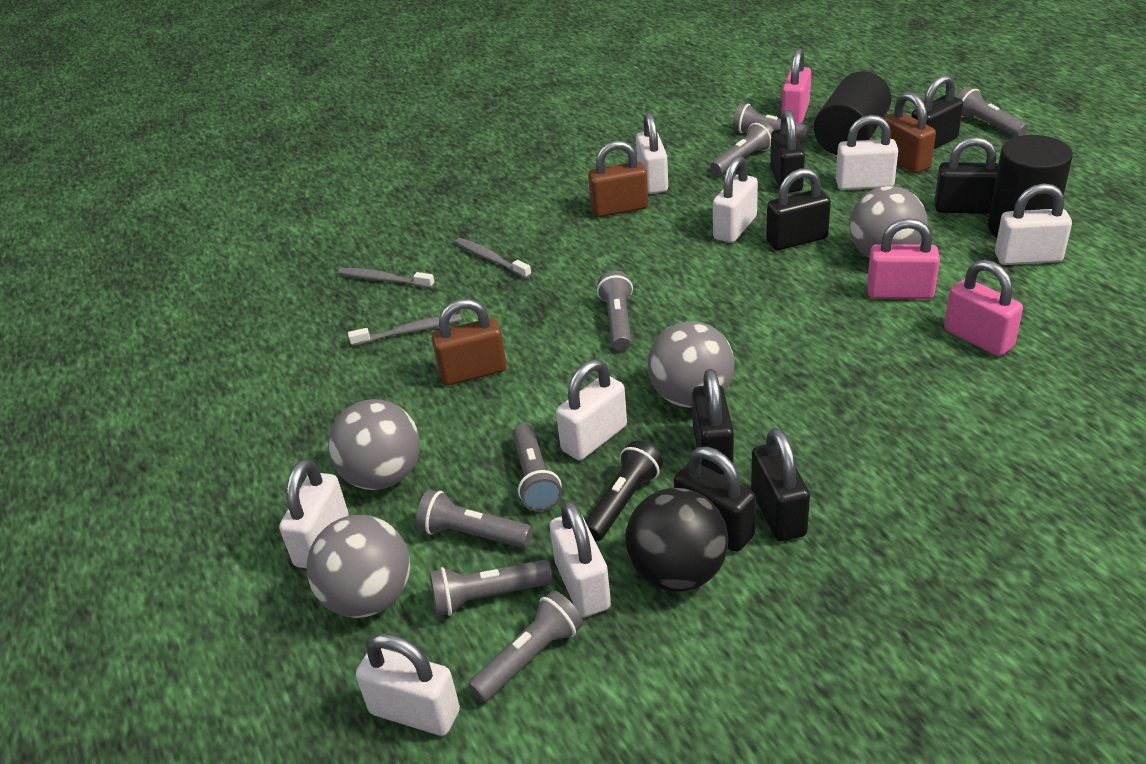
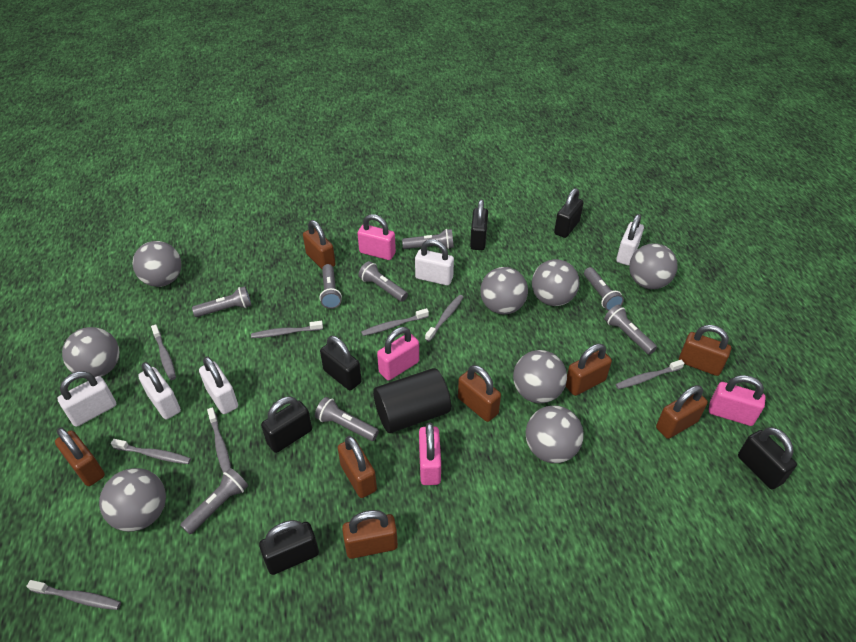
black ball: [625,488,729,592] = 1 -> none = 0
black cylinder: [814,71,891,155] [988,135,1073,238] = 2 -> [373,368,451,433] = 1
black flashlight: [585,441,663,541] = 1 -> none = 0
black padlock: [674,447,756,552] [692,369,734,475] [751,428,810,541] [766,168,831,250] [770,110,805,193] [911,75,963,149] [934,137,998,214] = 7 -> [259,520,319,575] [261,396,312,453] [320,336,362,390] [470,199,488,250] [554,188,584,238] [738,427,797,489] = 6
brown padlock: [432,299,507,386] [588,141,648,217] [881,92,936,173] = 3 -> [55,428,105,486] [303,220,336,269] [338,436,377,498] [342,510,398,559] [458,365,501,422] [566,344,612,396] [656,385,708,439] [679,325,731,376] = 8
grey ball: [307,515,410,618] [328,399,420,490] [648,321,735,408] [849,186,928,258] = 4 -> [62,327,119,377] [99,468,166,532] [132,241,182,287] [480,267,528,314] [513,350,567,403] [526,405,584,463] [532,259,580,306] [629,243,677,289] = 8
grey toothbrush: [338,268,435,288] [348,314,462,346] [455,238,532,279] = 3 -> [26,580,121,610] [111,439,191,464] [151,324,176,380] [207,407,231,473] [251,321,323,338] [361,308,429,336] [425,295,464,342] [615,360,685,389] = 8
pink padlock: [781,48,811,124] [867,218,940,299] [944,260,1023,356] = 3 -> [357,214,396,260] [377,327,419,380] [419,422,441,485] [709,375,766,426] = 4
white padlock: [279,459,349,568] [356,633,460,736] [550,500,611,617] [556,359,627,460] [636,112,668,194] [713,156,758,243] [836,115,898,190] [995,183,1072,265] = 8 -> [58,371,116,427] [138,362,181,419] [199,357,238,414] [415,239,454,286] [616,214,644,265] = 5

